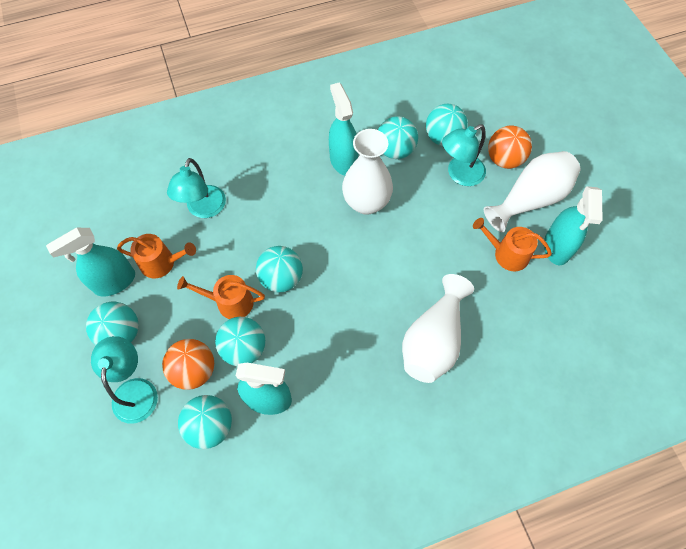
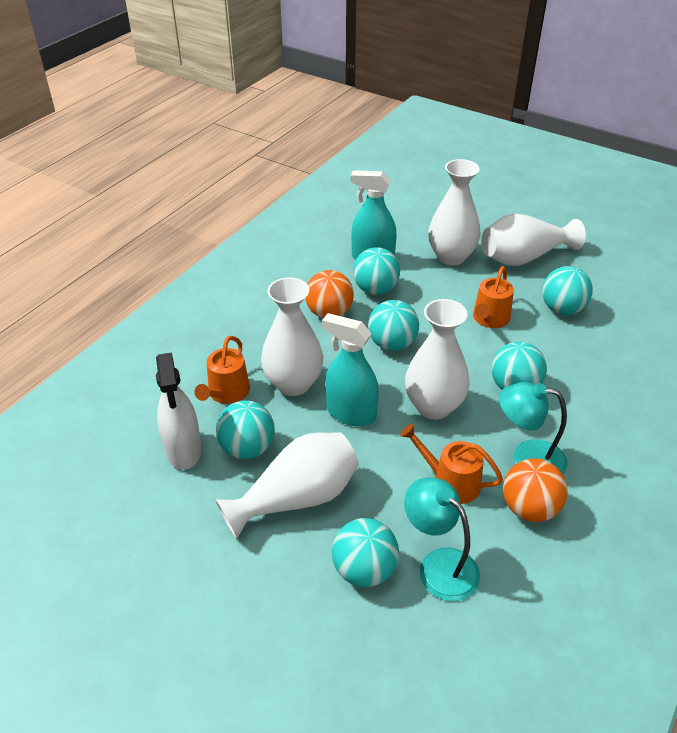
turquoise lamp: [91,336,158,424] [167,158,226,218] [442,124,486,186] = 3 -> [404,477,480,601] [499,382,568,474] = 2
turquoise spray bottle: [46,228,135,296] [236,363,292,415] [329,82,358,176] [544,186,603,265] = 4 -> [322,313,379,427] [350,170,396,260] = 2
white spray bottle: none = 0 -> [156,353,202,470] = 1
white vase: [342,129,393,215] [402,274,474,383] [484,151,580,232] = 3 -> [215,432,359,539] [261,277,323,396] [405,299,470,419] [428,159,481,266] [481,213,586,266] = 5

